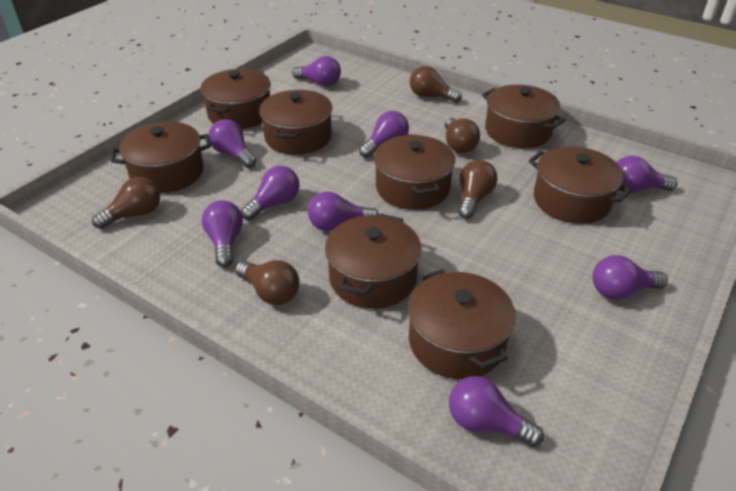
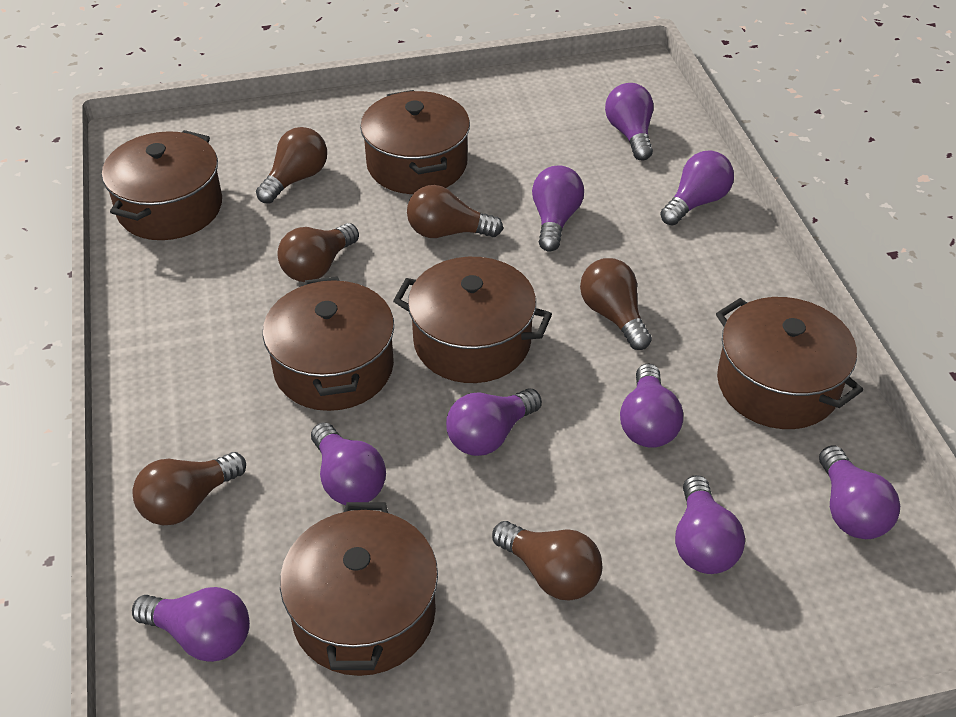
brown light bulb: [92,177,160,229] [235,260,300,305] [410,66,462,103] [445,118,480,153] [458,160,497,219] = 5 -> [132,452,246,525] [256,127,327,204] [277,223,359,282] [407,185,503,238] [492,521,602,600] [580,258,652,350] = 6
brown pot: [111,122,211,193] [201,69,271,129] [259,90,333,155] [325,214,421,309] [374,135,455,210] [408,269,516,379] [482,84,566,148] [529,146,632,224] = 8 -> [102,130,222,240] [263,276,394,411] [280,502,438,676] [360,90,470,194] [393,257,552,383] [716,297,863,429] = 6

